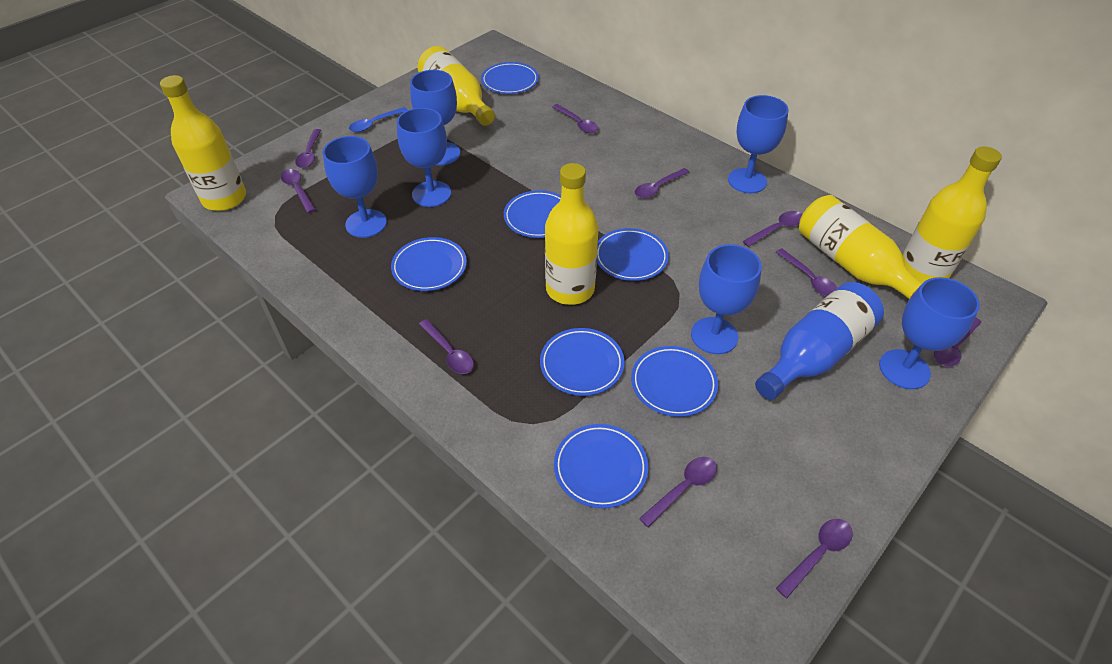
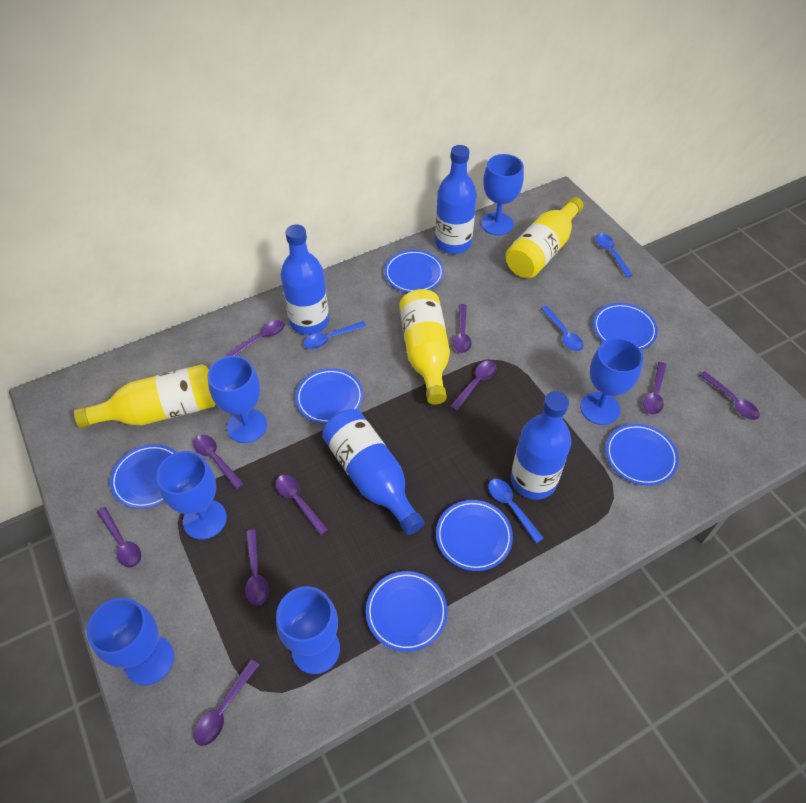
blue bottle: [755,282,884,400] = 1 -> [280,224,329,335] [322,409,424,535] [435,145,477,254] [511,391,571,499] = 4
blue spoon: [349,107,407,132] = 1 -> [303,321,367,349] [488,479,544,543] [541,306,583,351] [596,233,633,277] = 4
yellow bottle: [160,75,246,211] [418,46,495,126] [545,163,599,305] [799,195,922,299] [902,146,1002,283] = 5 -> [74,364,216,428] [399,289,450,405] [505,197,583,278] = 3

